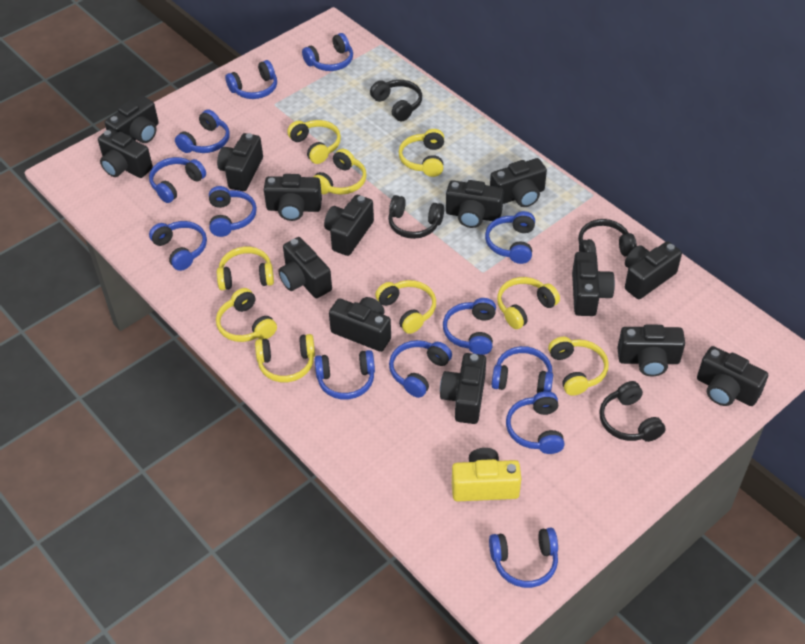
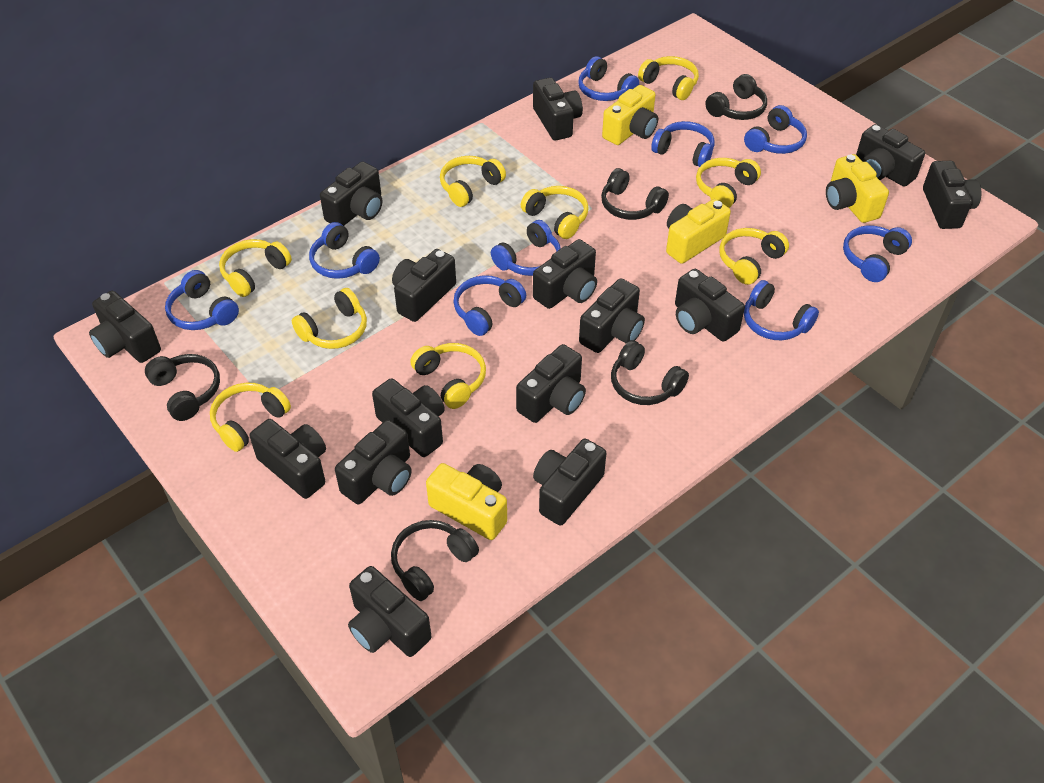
black camera: [98,129,153,178] [105,96,159,143] [217,133,263,191] [264,174,322,221] [278,237,332,298] [324,195,374,256] [329,297,391,352] [440,353,486,424] [446,180,504,228] [490,158,547,207] [572,252,615,316] [617,324,685,377] [625,241,682,299] [697,346,768,406] = 14 -> [89,291,161,363] [250,419,326,499] [320,161,382,226] [335,420,412,504] [348,566,432,657] [372,378,445,457] [392,249,456,322] [516,344,586,423] [533,78,583,141] [533,239,597,309] [533,439,606,526] [579,278,645,353] [675,269,745,342] [856,124,925,187] [923,161,981,229] = 15
black headphones: [370,80,422,121] [388,195,444,239] [578,219,637,257] [599,381,665,442] = 4 -> [145,354,220,421] [391,520,479,601] [601,168,669,220] [611,340,689,405] [705,74,767,120] = 5
blue headphones: [149,157,206,203] [149,221,207,271] [175,110,229,153] [209,186,257,237] [225,60,277,99] [302,33,353,71] [315,350,375,400] [389,340,452,398] [443,298,496,355] [485,211,535,264] [489,528,558,588] [492,346,553,393] [506,391,564,454] = 13 -> [165,270,239,330] [309,222,380,279] [454,275,526,336] [491,220,561,276] [578,56,639,101] [651,121,714,167] [744,105,807,154] [744,280,819,340] [843,226,912,282] = 9
yellow camera: [452,448,521,501] = 1 -> [426,463,507,540] [602,85,658,145] [666,199,731,264] [826,154,889,223] = 4

